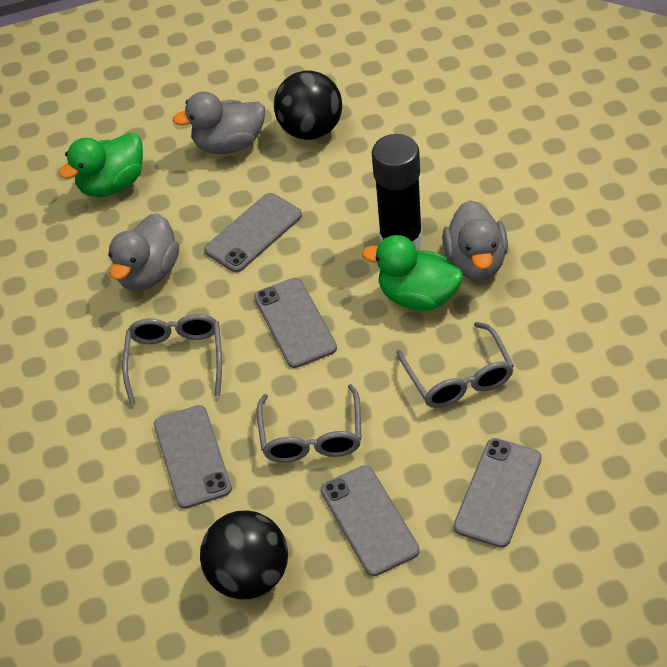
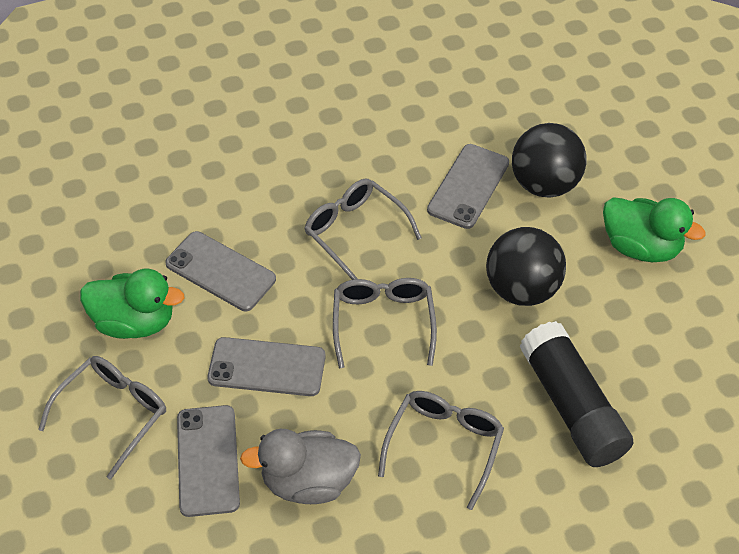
grey duck: [108,213,179,291] [173,92,265,154] [442,200,508,280] = 3 -> [240,429,361,504] = 1
grey glasses: [122,314,222,405] [257,384,362,463] [396,322,514,408] = 3 -> [38,356,166,480] [304,179,422,280] [333,278,437,368] [378,391,504,510] = 4
grey phone: [154,405,232,509] [204,193,302,272] [254,278,337,368] [321,465,420,576] [454,438,542,548] = 5 -> [165,231,276,311] [177,405,240,517] [207,337,326,396] [427,144,509,229] = 4

